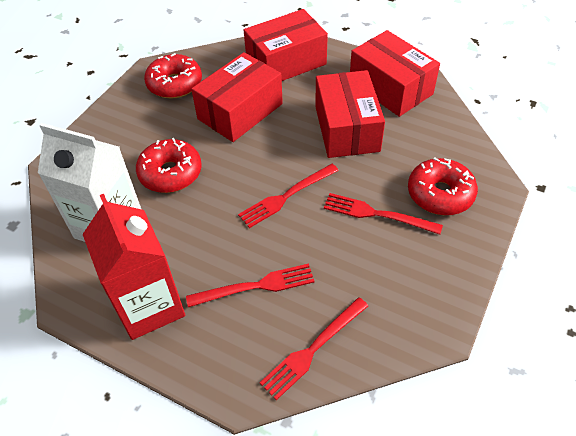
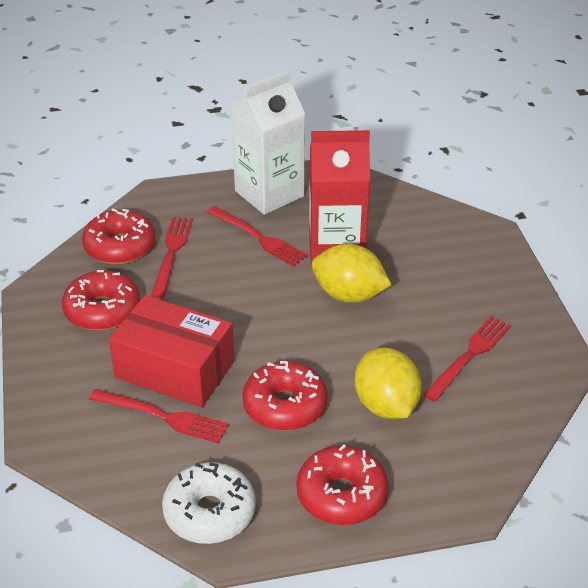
red box: [191,52,283,142] [244,9,328,81] [315,70,385,158] [350,30,440,117] = 4 -> [109,295,234,408] = 1
red donut: [136,138,202,193] [144,53,202,99] [408,158,478,215] = 3 -> [62,270,140,331] [82,208,155,264] [242,361,328,431] [296,444,389,525] = 4
white donut: none = 0 -> [162,462,256,544] = 1
yellow lemon: none = 0 -> [312,244,391,303] [355,348,422,419] = 2

